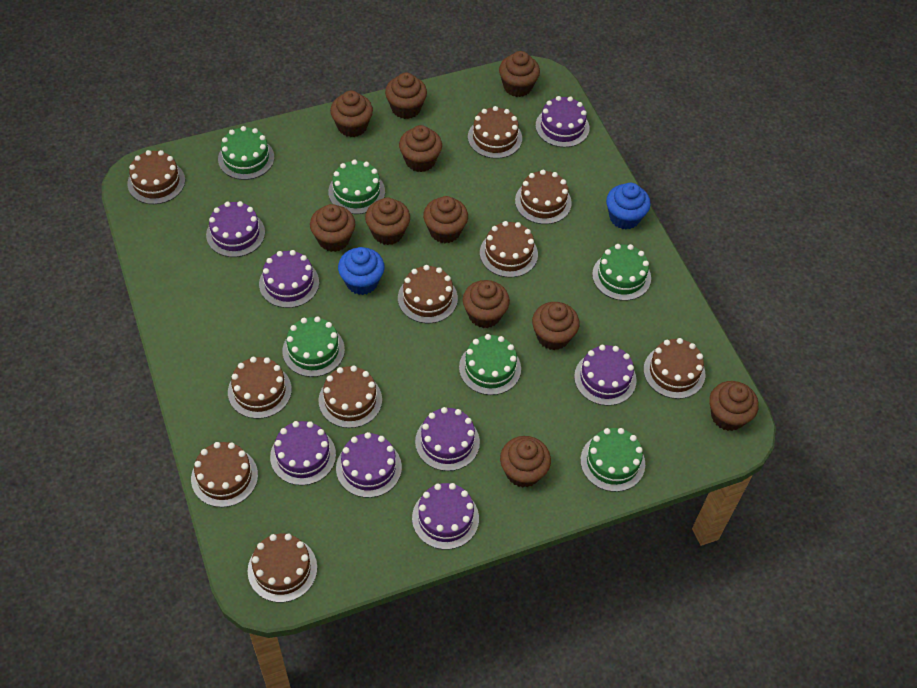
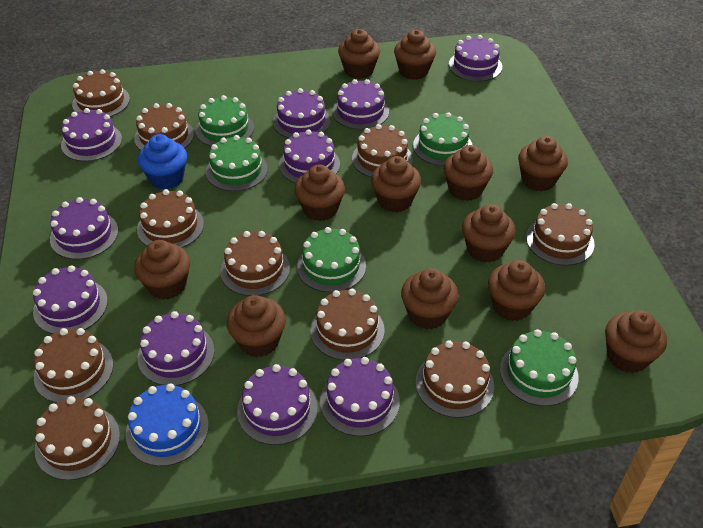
blue cake: none = 0 -> [126,383,209,466] = 1
blue cupcake: [338,247,385,295] [606,183,651,230] = 2 -> [138,134,187,189] = 1
brown cupcake: [310,204,355,252] [330,91,373,137] [365,198,410,245] [385,73,427,119] [399,125,442,172] [423,196,468,243] [463,280,510,328] [499,51,540,97] [500,436,551,488] [532,302,580,350] [709,381,759,431] = 11 -> [134,240,190,300] [227,295,286,357] [294,164,345,221] [338,29,380,79] [371,156,421,212] [394,30,436,80] [401,268,459,329] [444,145,493,201] [462,204,516,263] [488,260,545,321] [518,136,568,191] [605,310,667,373] = 12
green cake: [218,126,274,180] [282,316,345,377] [328,160,385,214] [459,334,521,395] [580,428,645,492] [592,244,651,301] = 6 -> [196,95,254,146] [206,135,268,191] [297,227,366,293] [413,112,472,166] [500,329,579,406] = 5
purple cake: [206,201,265,257] [259,250,319,308] [270,421,336,485] [336,432,402,498] [412,483,479,550] [415,407,480,471] [535,96,590,147] [574,345,637,406] = 8 -> [33,265,108,334] [50,197,118,259] [61,108,122,162] [137,311,215,386] [237,364,318,445] [273,88,331,138] [279,129,340,183] [320,357,400,436] [332,79,389,130] [449,35,502,82] = 10

